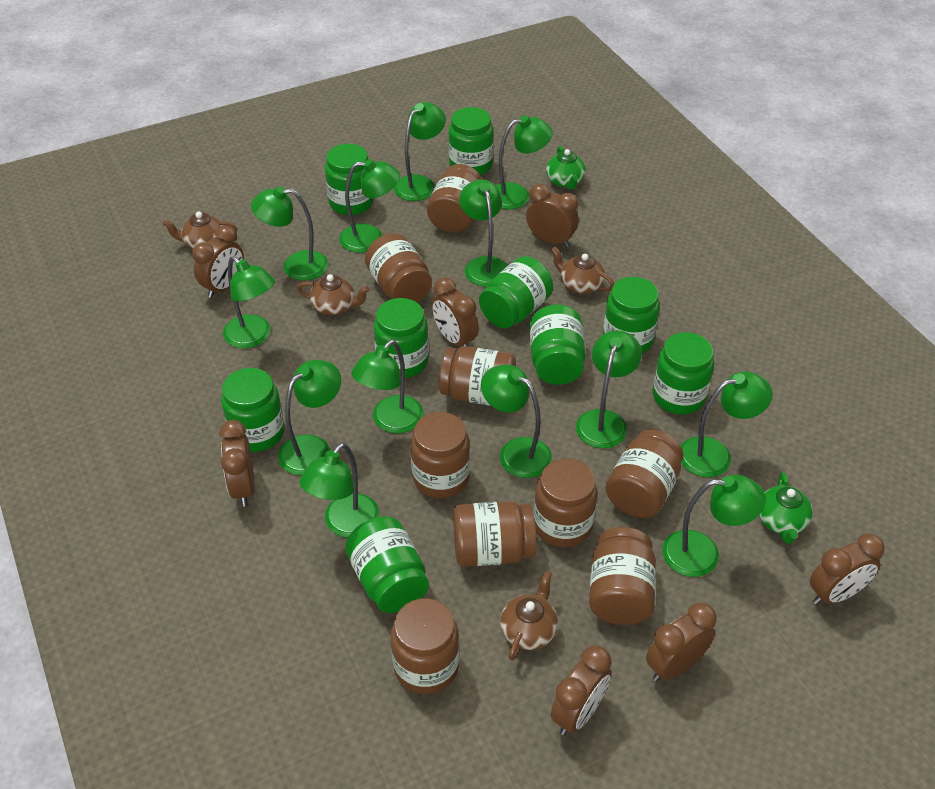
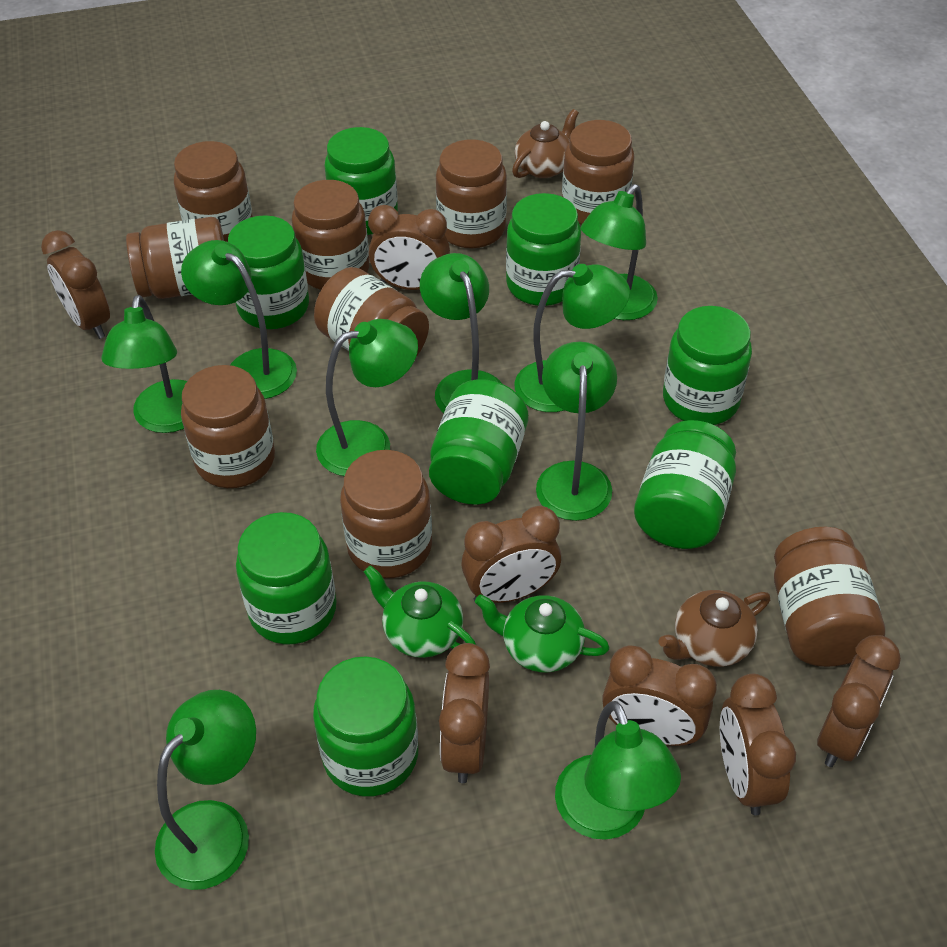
brown teapot: [162,212,237,249] [297,274,370,315] [500,571,558,661] [551,246,614,294] = 4 -> [512,109,579,178] [658,590,770,667] = 2
green jar: [221,368,285,452] [325,144,374,215] [345,516,429,613] [374,298,429,378] [448,107,494,175] [479,256,553,328] [530,305,586,385] [603,277,660,353] [653,332,714,414] = 9 -> [228,215,309,329] [236,512,336,644] [313,656,418,797] [324,127,398,235] [429,379,528,505] [506,193,581,306] [634,420,736,549] [663,306,752,425] = 8
green lamp: [223,256,275,348] [251,186,328,281] [278,360,341,475] [299,443,380,538] [339,159,400,253] [351,340,423,433] [394,102,446,201] [459,179,508,287] [481,364,552,478] [495,115,553,209] [576,330,642,448] [662,475,766,577] [681,371,773,477] = 13 -> [101,295,187,433] [155,690,256,890] [181,240,297,399] [316,319,418,476] [420,253,501,413] [515,264,630,412] [536,342,617,521] [555,701,681,840] [581,184,658,320] = 9

